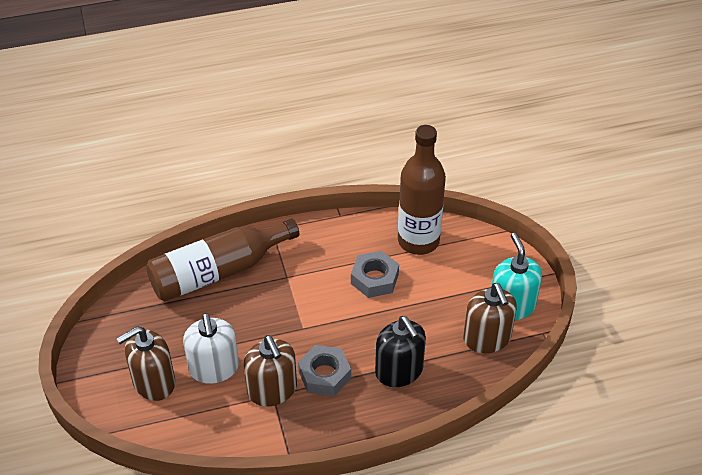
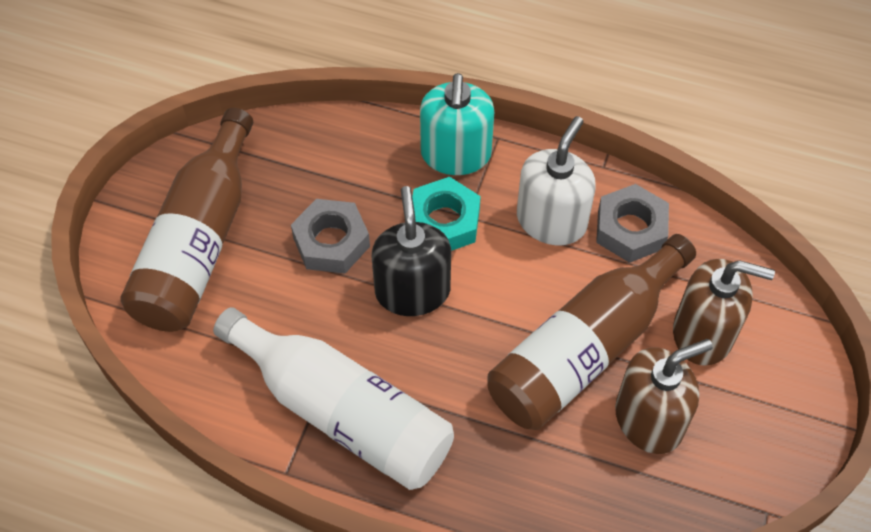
brown soap dispenser: [117,326,175,401] [244,335,297,406] [463,283,517,353] = 3 -> [615,339,713,454] [673,259,775,366] = 2
turquoise nut: none = 0 -> [412,177,481,251] = 1
white bottle: none = 0 -> [213,307,454,490] = 1

